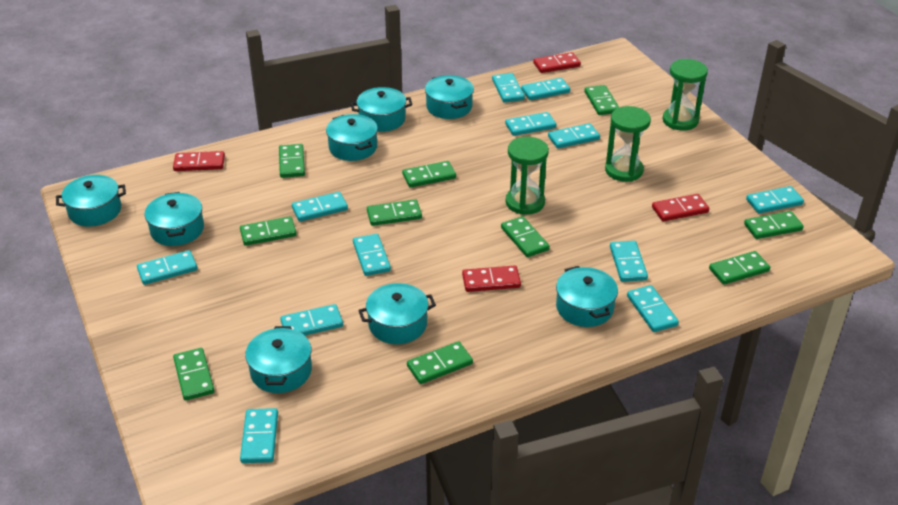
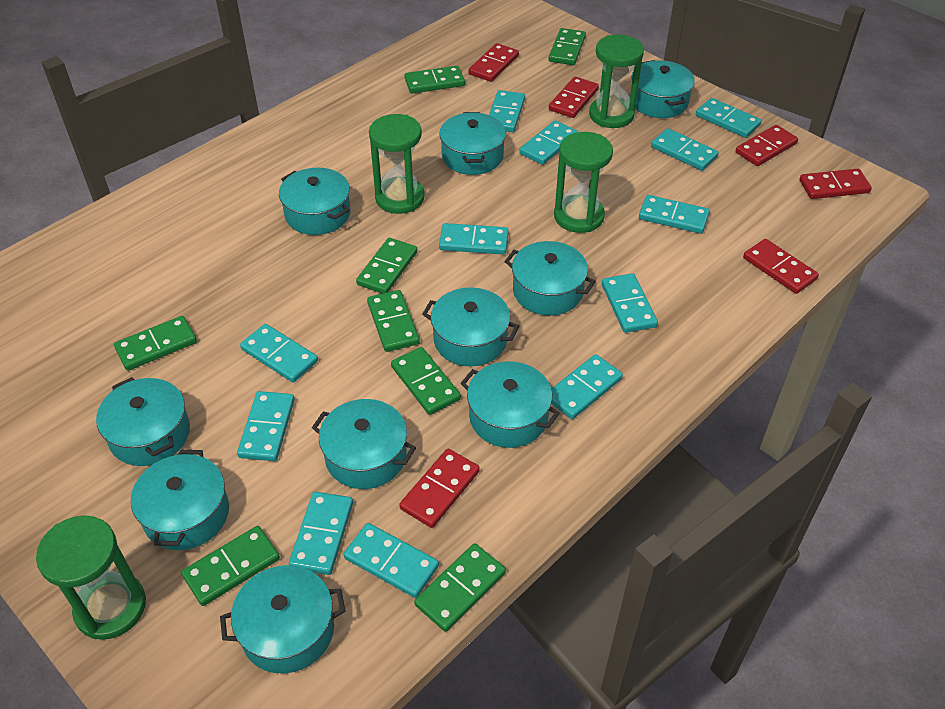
green domino: [173,348,215,401] [240,216,297,246] [279,144,305,178] [367,199,422,226] [402,161,456,188] [407,341,473,384] [501,216,550,257] [584,85,619,115] [709,251,770,285] [744,211,804,239] = 10 -> [114,316,197,371] [181,526,280,606] [356,238,418,294] [367,290,420,352] [391,347,461,415] [404,66,465,93] [414,543,506,632] [549,28,586,65] = 8
green hourglass: [506,137,549,215] [605,106,651,182] [663,59,708,131] = 3 -> [36,515,146,640] [369,114,425,214] [554,132,613,233] [589,35,644,128] = 4
red domino: [173,151,225,171] [462,266,521,292] [533,52,581,73] [652,194,709,222] = 4 -> [399,449,480,528] [468,43,519,82] [549,77,599,118] [736,125,798,166] [743,239,819,294] [799,169,872,199] = 6
turquoise pot: [56,175,126,226] [145,192,204,246] [245,326,312,393] [326,114,378,161] [351,87,412,132] [358,283,436,344] [425,75,474,119] [556,266,618,327] = 8 -> [96,377,190,466] [131,450,229,550] [220,565,345,674] [279,168,351,235] [312,399,416,489] [422,287,519,366] [439,112,506,175] [461,361,560,448] [504,241,596,315] [631,60,695,118] = 10

